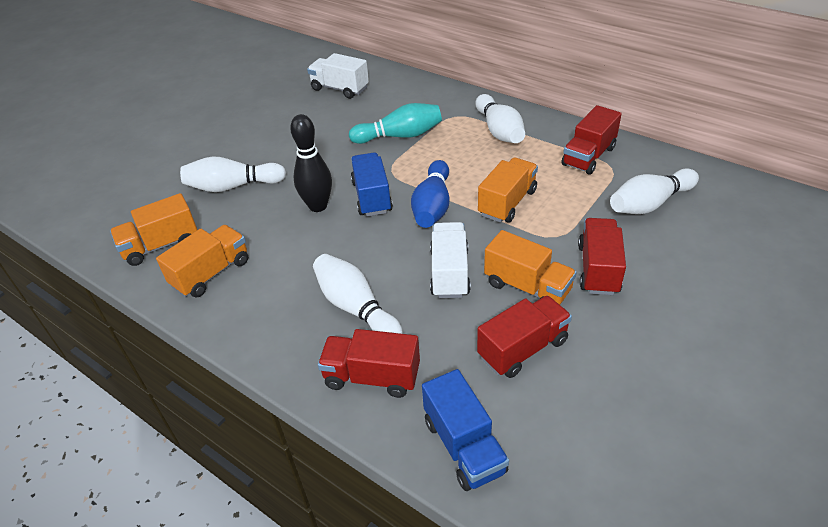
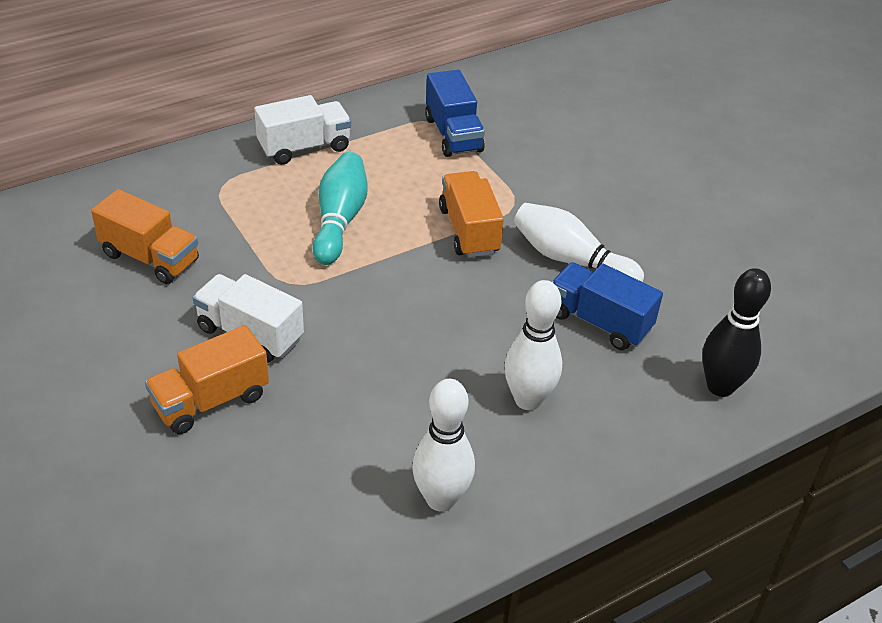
blue bowling pin: [411,160,449,228] = 1 -> none = 0
orange truck: [110,193,197,266] [156,225,248,298] [478,157,538,223] [484,230,577,305] = 4 -> [91,189,199,284] [145,325,269,434] [439,171,504,258] = 3
red truck: [318,329,420,398] [477,295,572,378] [561,105,622,174] [578,218,626,295] = 4 -> none = 0
white bowling pin: [180,156,286,192] [313,254,403,334] [475,94,525,143] [610,168,699,214] = 4 -> [412,379,475,512] [504,280,562,410] [514,203,644,282] = 3

